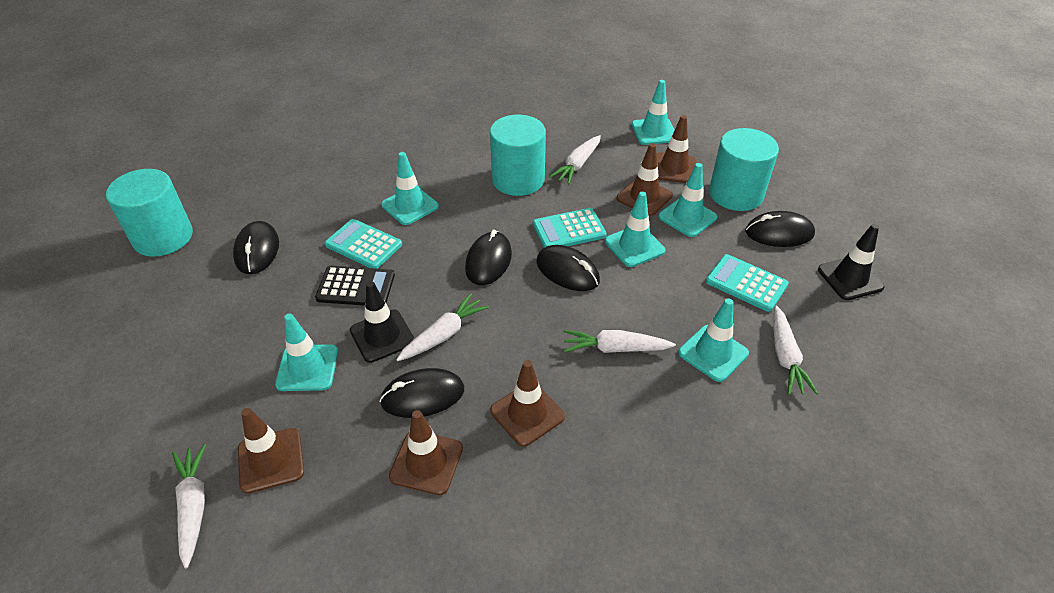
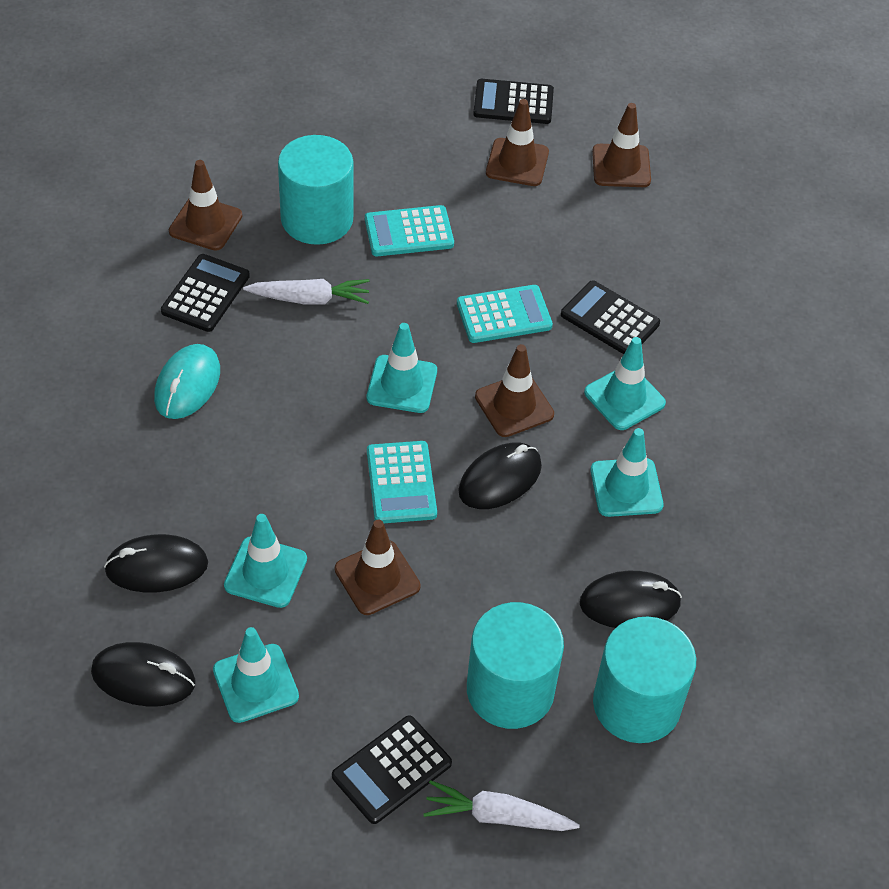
black calculator: [315,266,395,305] = 1 -> [161,254,250,332] [332,715,452,824] [473,79,554,124] [561,280,660,354] = 4
black mouse: [233,221,279,274] [380,368,464,418] [465,230,512,285] [536,245,600,291] [746,211,815,247] = 5 -> [91,642,195,706] [104,534,208,592] [458,443,542,509] [580,571,682,628] = 4
black traffic cone: [350,281,414,363] [818,224,884,300] = 2 -> none = 0
turquoise mouse: none = 0 -> [154,344,220,419] = 1
turquoise traffic cone: [275,313,338,391] [381,152,439,225] [605,192,665,267] [632,80,675,145] [658,163,718,237] [678,298,749,382] = 6 -> [213,627,299,723] [224,514,307,608] [367,323,437,413] [584,337,666,430] [591,428,664,517] = 5
white carrot: [172,444,206,568] [396,293,489,361] [549,135,601,184] [563,330,676,353] [773,305,818,395] = 5 -> [243,279,369,305] [423,780,580,831] = 2

